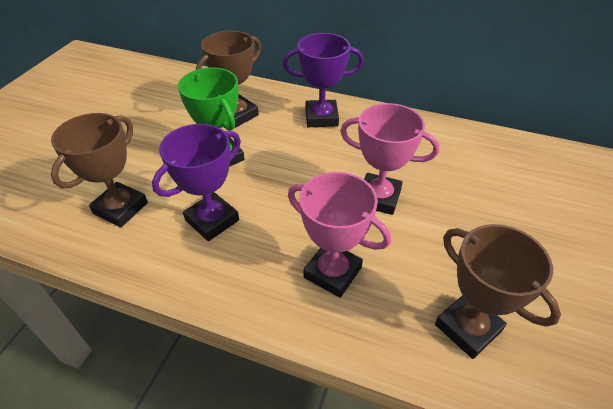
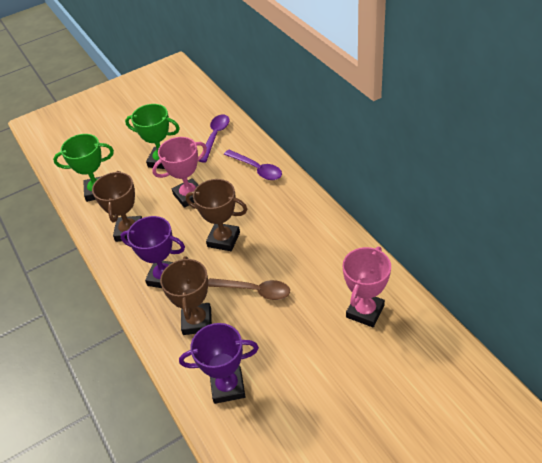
brown spoon: none = 0 -> [208,278,290,300] = 1
green trophy: [178,67,244,167] = 1 -> [53,134,114,202] [125,104,180,169] = 2
purple spoon: none = 0 -> [199,114,230,163] [224,150,282,180] = 2

